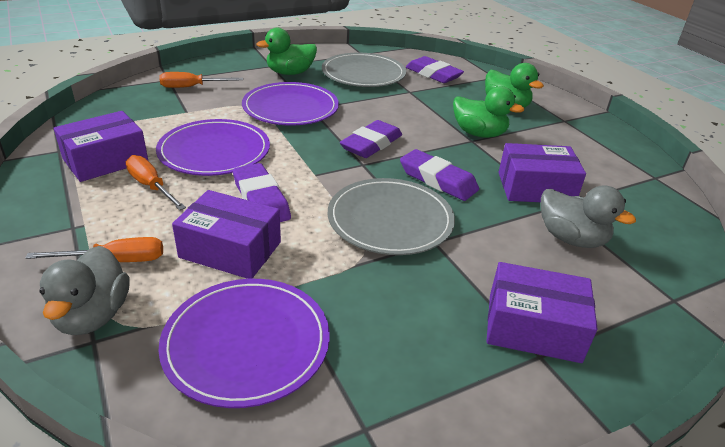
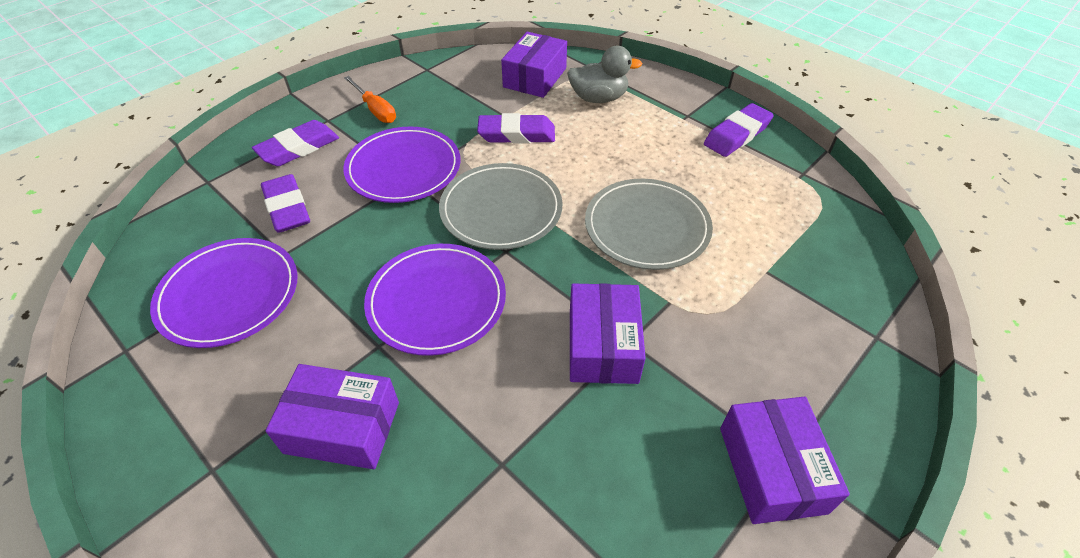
green duck: [256,28,317,75] [453,86,524,138] [485,63,544,108] = 3 -> none = 0
grey duck: [40,246,129,335] [541,185,636,248] = 2 -> [567,46,643,103] = 1
orange screwdriver: [26,237,163,262] [126,155,186,210] [160,72,243,88] = 3 -> [344,76,396,123] = 1

